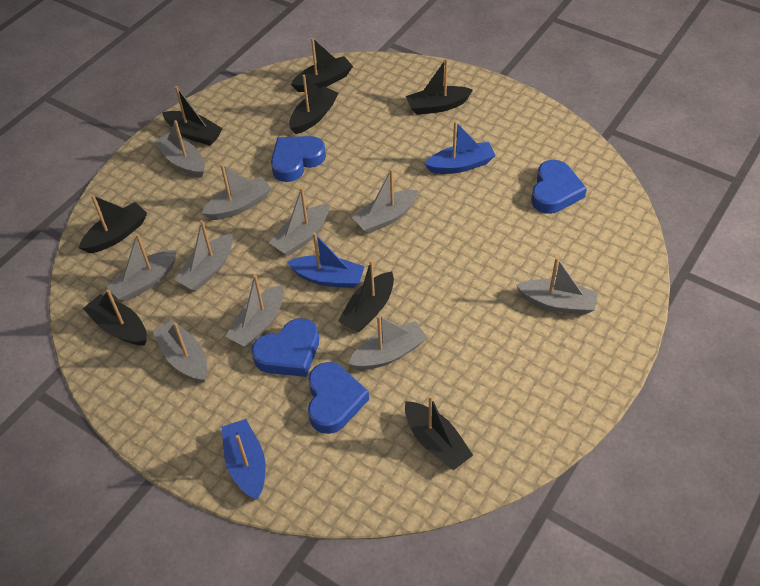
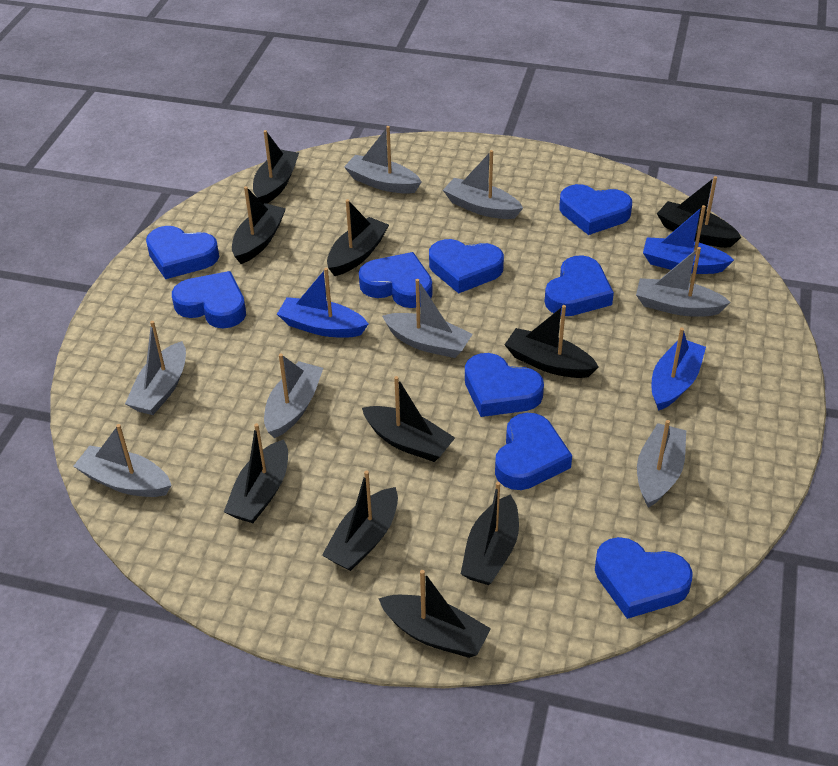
black boat: [79,195,147,253] [83,289,147,345] [162,86,223,146] [289,75,338,134] [291,38,353,92] [338,260,394,333] [405,395,473,470] [406,58,473,115] = 8 -> [224,423,288,523] [232,186,286,264] [253,130,299,204] [322,470,398,571] [327,199,389,276] [362,376,455,462] [378,570,491,658] [461,482,519,585] [504,305,599,378] [657,176,741,248] = 10
blue heart: [252,318,319,377] [271,136,326,182] [308,362,369,434] [531,160,587,214] = 4 -> [146,226,219,279] [172,271,246,328] [359,252,432,308] [429,239,504,293] [465,353,544,417] [495,413,572,490] [544,255,614,316] [559,184,632,235] [595,537,693,619] = 9
grey boat: [106,234,177,301] [153,320,207,383] [154,120,205,178] [174,220,233,291] [201,164,271,220] [225,275,284,348] [269,187,329,256] [348,315,427,370] [352,169,418,234] [516,257,598,314] = 10 -> [73,424,172,497] [125,321,186,415] [264,354,323,438] [344,126,421,194] [382,279,473,358] [443,150,523,219] [636,247,731,317] [637,420,686,508] = 8

